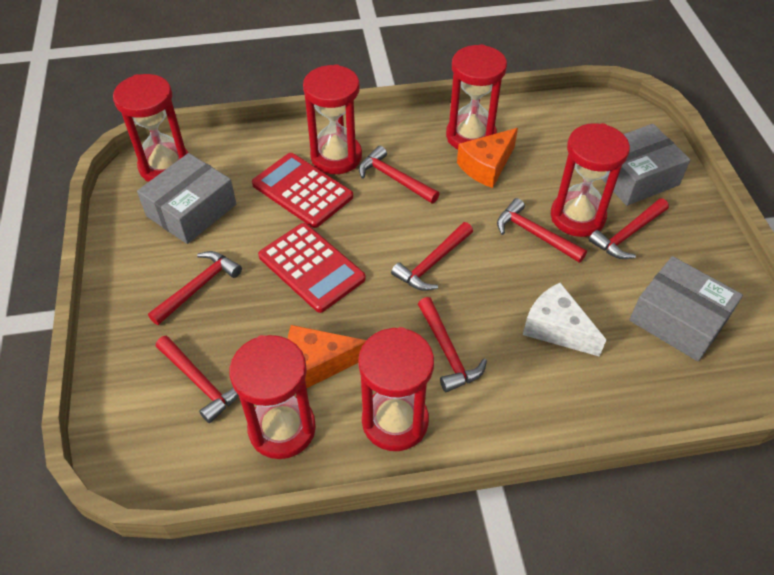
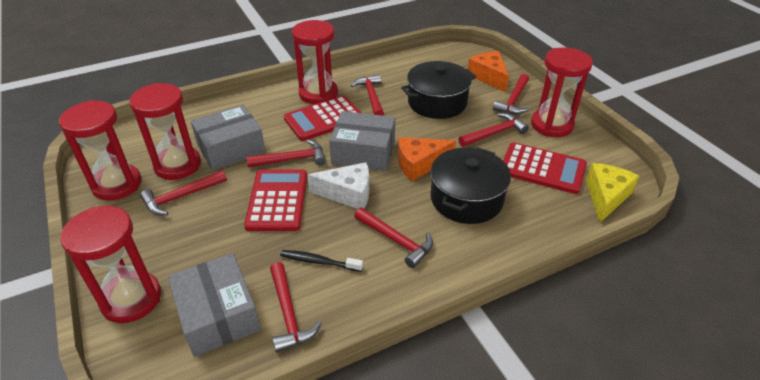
black pot: none = 0 -> [401,61,476,119] [431,148,511,224] = 2
black toothbrush: none = 0 -> [280,250,363,272] = 1
red calculator: [252,153,353,228] [258,223,366,313] = 2 -> [244,169,307,231] [284,96,361,141] [503,142,587,194] = 3
red hourglass: [113,74,189,182] [229,335,316,459] [303,64,362,174] [358,327,434,451] [446,44,507,149] [551,123,630,237] = 6 -> [59,100,141,201] [60,206,161,323] [129,83,201,180] [292,20,338,104] [531,47,593,137] = 5
yellow cheese: none = 0 -> [586,163,639,223] = 1

